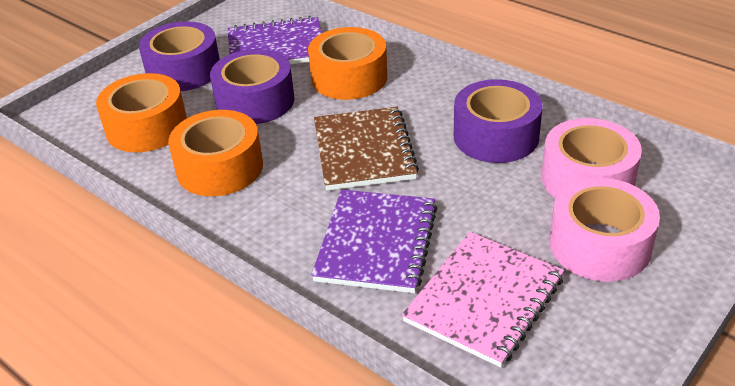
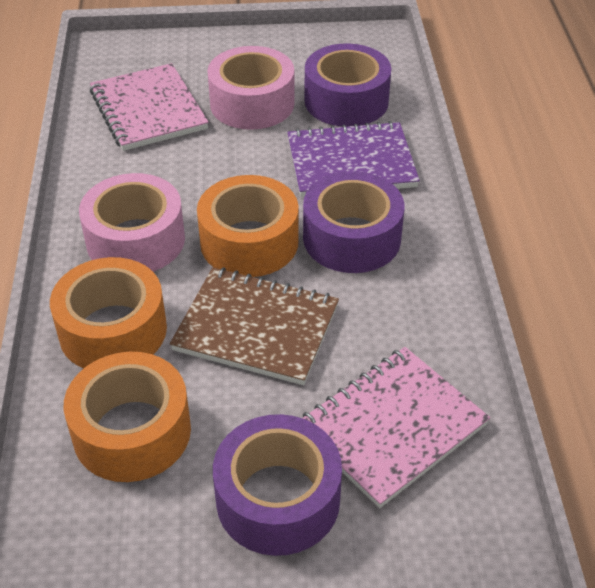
pink notebook: [402,232,564,368] = 1 -> [90,63,209,151] [303,347,490,508] = 2
purple notebook: [228,16,322,64] [311,190,437,293] = 2 -> [287,121,420,197] = 1

